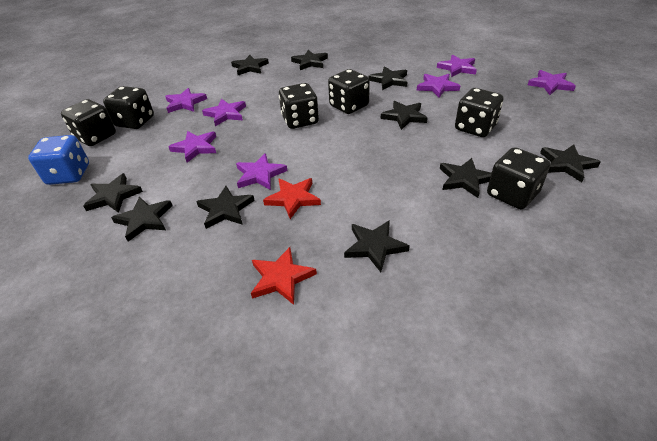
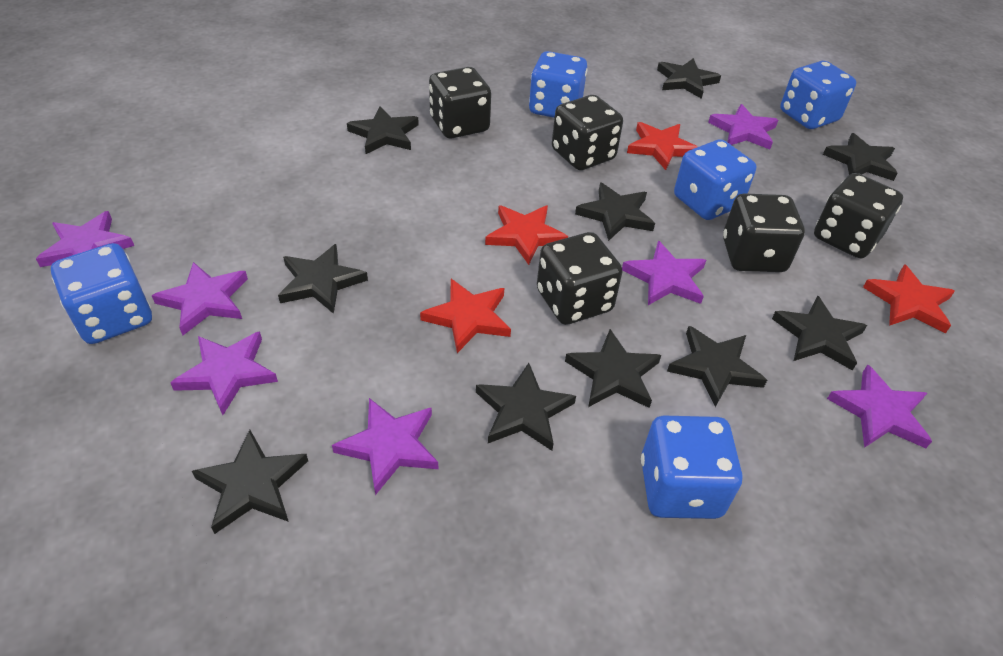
black dice: [61,99,116,146] [103,86,154,129] [279,83,319,129] [328,69,370,114] [455,88,503,137] [487,147,550,209] = 6 -> [429,67,491,139] [537,232,622,325] [552,95,623,170] [723,193,805,272] [814,173,903,258] = 5
blue dice: [28,135,89,185] = 1 -> [51,243,152,344] [529,51,587,118] [641,415,742,519] [674,139,756,220] [780,61,856,129] = 5
red star: [251,247,317,305] [263,178,321,219] = 2 -> [420,279,511,353] [485,205,568,265] [627,122,698,170] [863,264,955,333] = 4

